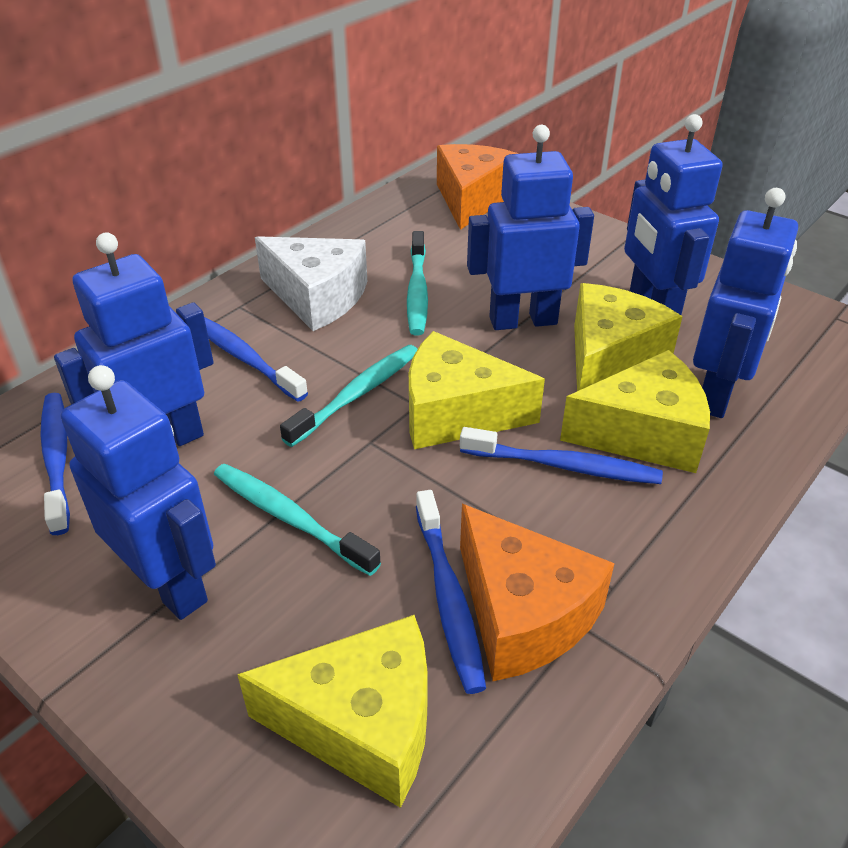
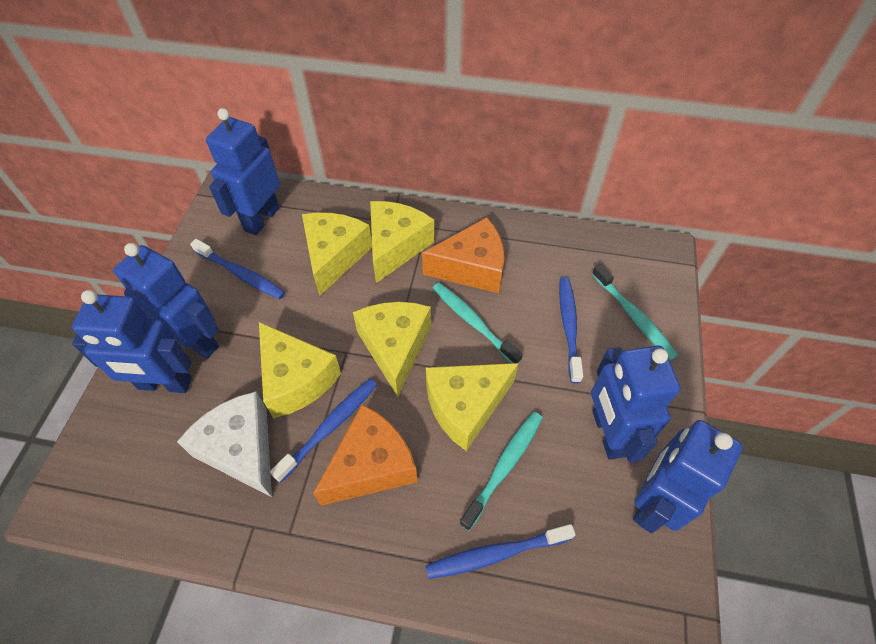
yellow cheese: [237,615,428,808] [409,331,545,449] [560,350,710,473] [574,283,683,391] = 4 -> [259,322,341,418] [302,213,372,296] [353,302,431,397] [370,201,434,283] [426,363,519,451] = 5

